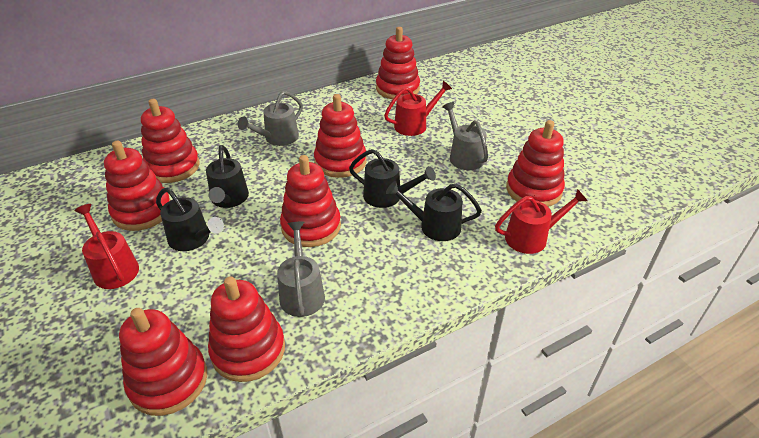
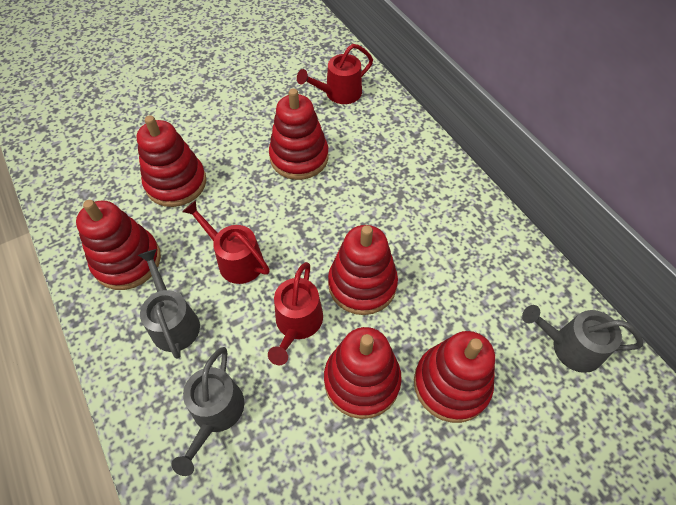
black watering can: [156,188,224,251] [206,145,249,208] [349,149,436,208] [386,181,482,241] = 4 -> none = 0
red stacking toy: [104,141,171,231] [119,308,207,416] [141,99,200,183] [208,276,285,382] [280,155,341,247] [314,94,367,178] [376,27,420,99] [506,120,565,207] = 8 -> [76,200,161,290] [136,115,206,207] [269,88,329,180] [324,327,402,419] [328,225,398,315] [414,331,495,423] = 6

